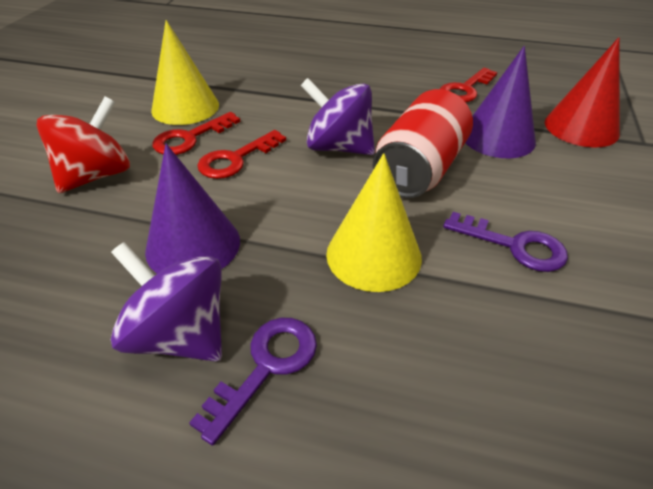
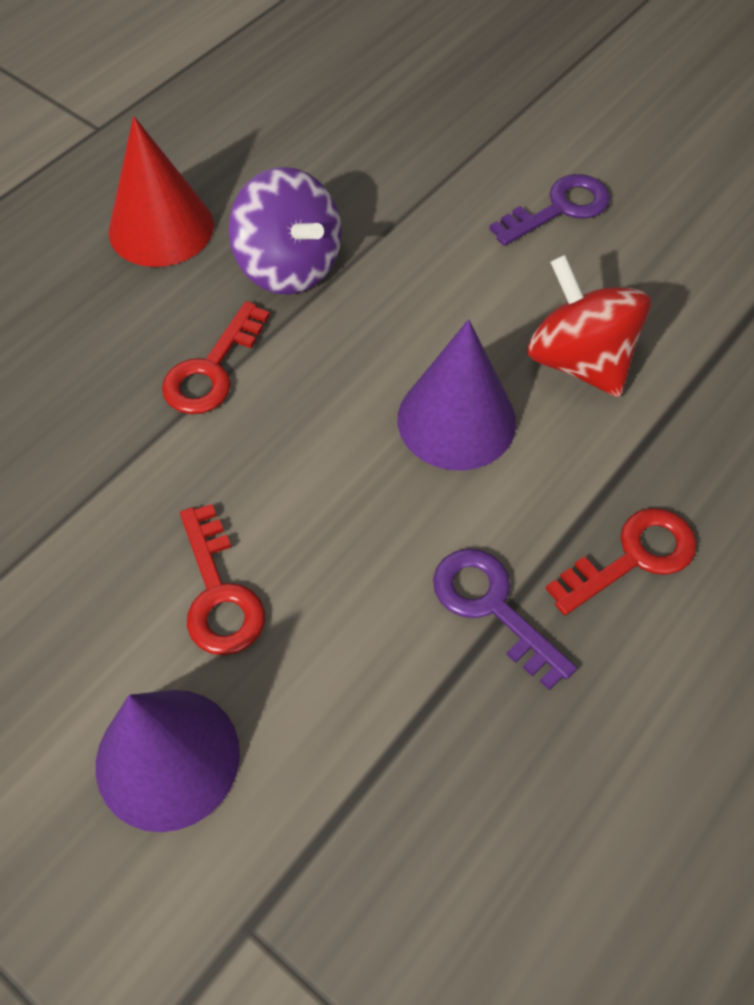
purple spinning top: [111,242,222,362] [301,78,375,155] = 2 -> [229,167,342,295] = 1
red can: [373,89,473,198] = 1 -> none = 0
yellow cone: [151,20,219,125] [326,153,422,292] = 2 -> none = 0

